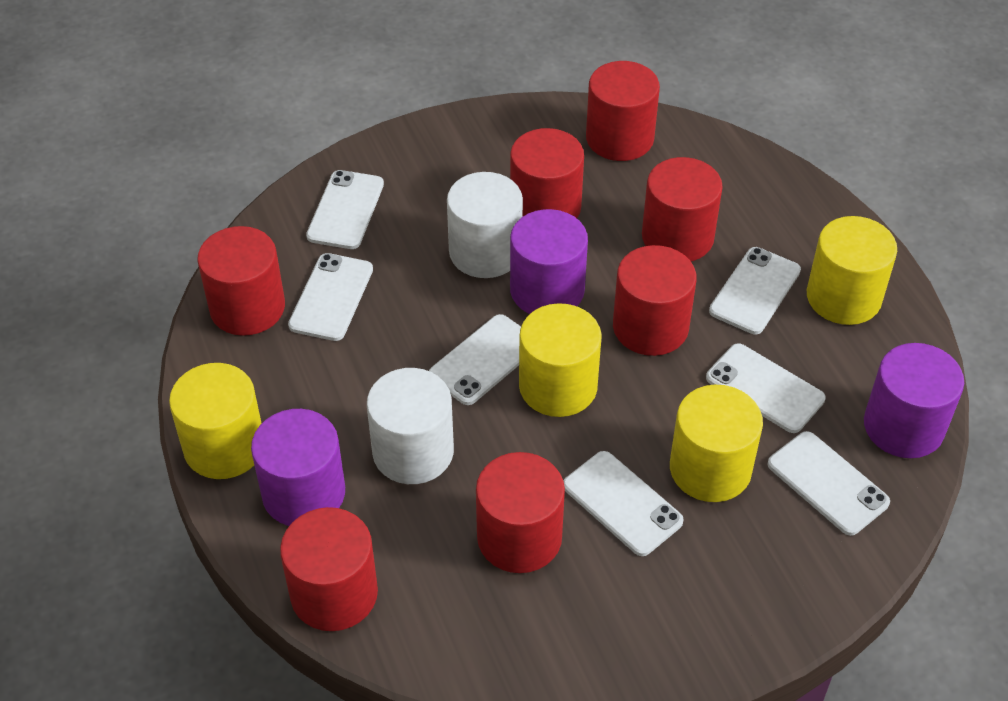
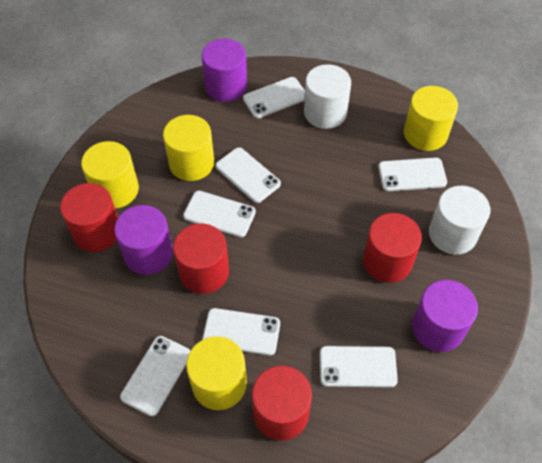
red cylinder: [197,226,285,336] [280,507,378,631] [476,452,565,573] [510,128,584,218] [586,61,660,161] [613,245,697,356] [642,157,723,261] = 7 -> [60,183,118,252] [173,224,229,294] [252,366,312,440] [363,213,422,283] = 4

